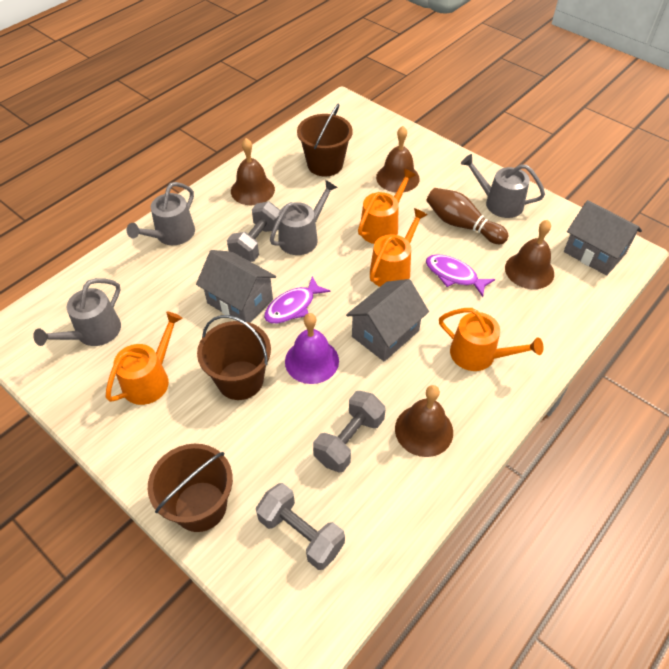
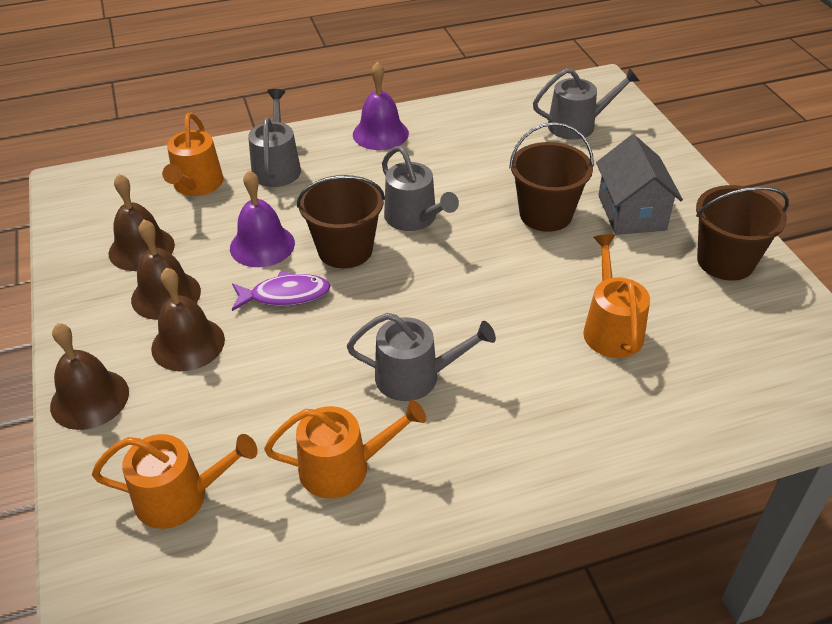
brown bowling pin: [426,188,509,244] = 1 -> none = 0
grey dumbbell: [227,202,280,262] [256,483,345,570] [313,391,386,472] = 3 -> none = 0
grey house: [196,250,276,323] [346,279,429,362] [564,200,642,276] = 3 -> [596,134,683,235] = 1
purple bell: [285,313,339,384] = 1 -> [230,170,295,267] [353,62,409,150] = 2
purple fish: [264,276,331,324] [426,254,495,297] = 2 -> [232,271,331,311] = 1

